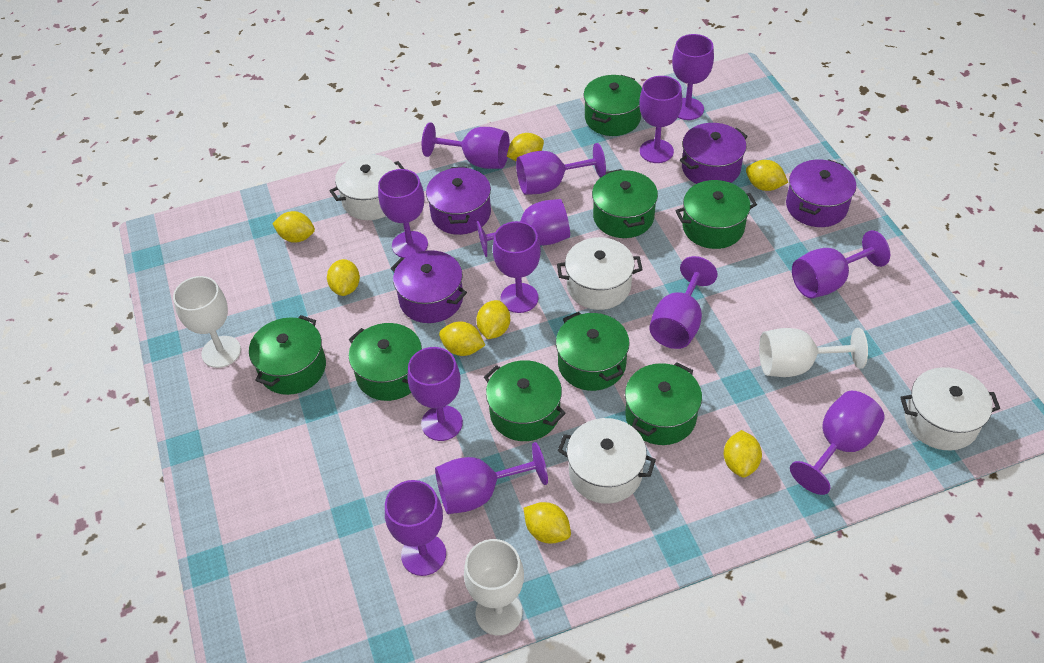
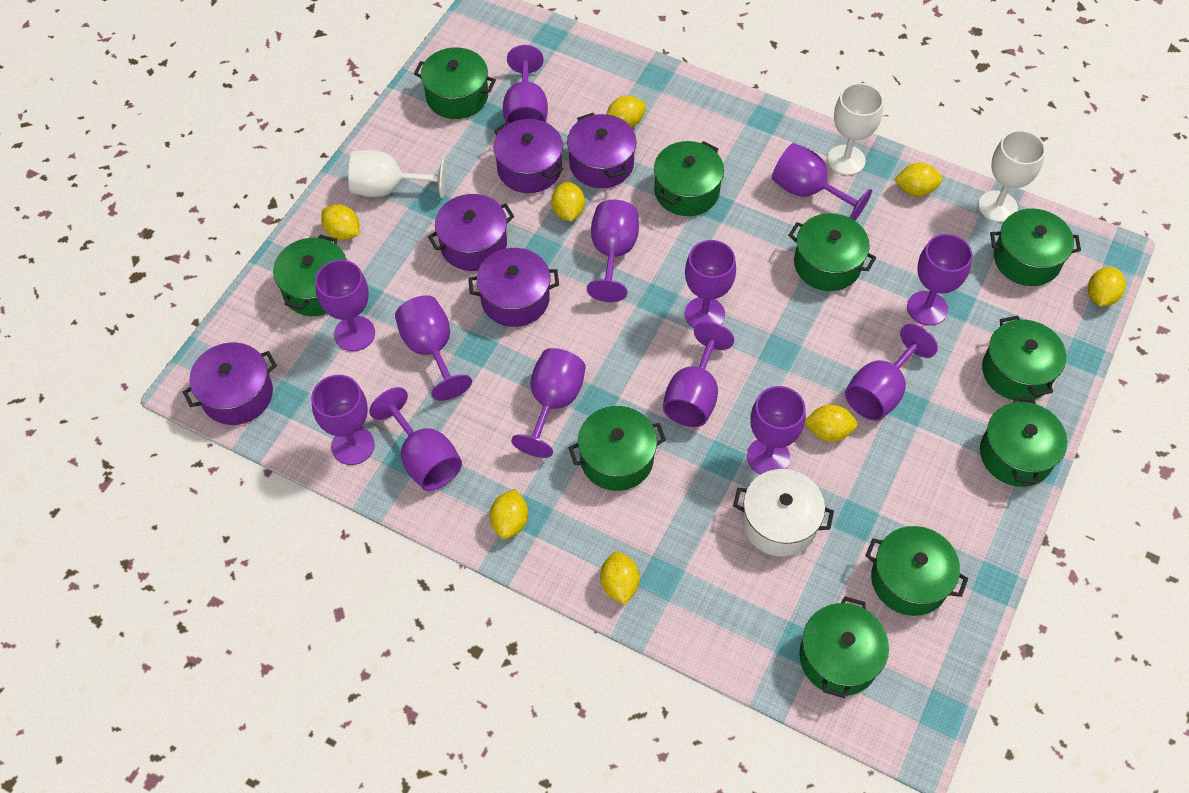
green pot: [249,315,326,395] [349,323,422,401] [484,360,566,441] [556,312,630,391] [583,75,642,136] [592,169,658,238] [625,362,702,445] [675,180,757,249] = 8 -> [273,234,347,316] [414,48,496,119] [568,406,666,491] [654,141,724,216] [788,213,876,291] [799,596,889,698] [865,526,968,616] [980,397,1067,487] [982,315,1067,400] [990,209,1081,286] = 10
purple pot: [390,250,467,323] [426,166,491,235] [680,123,748,184] [786,159,856,227] = 4 -> [183,342,277,425] [428,194,514,271] [468,248,559,327] [493,119,563,193] [567,113,637,188] = 5
white pot: [329,154,404,220] [557,237,643,310] [558,418,656,504] [900,367,1000,450] = 4 -> [733,469,834,556] = 1

